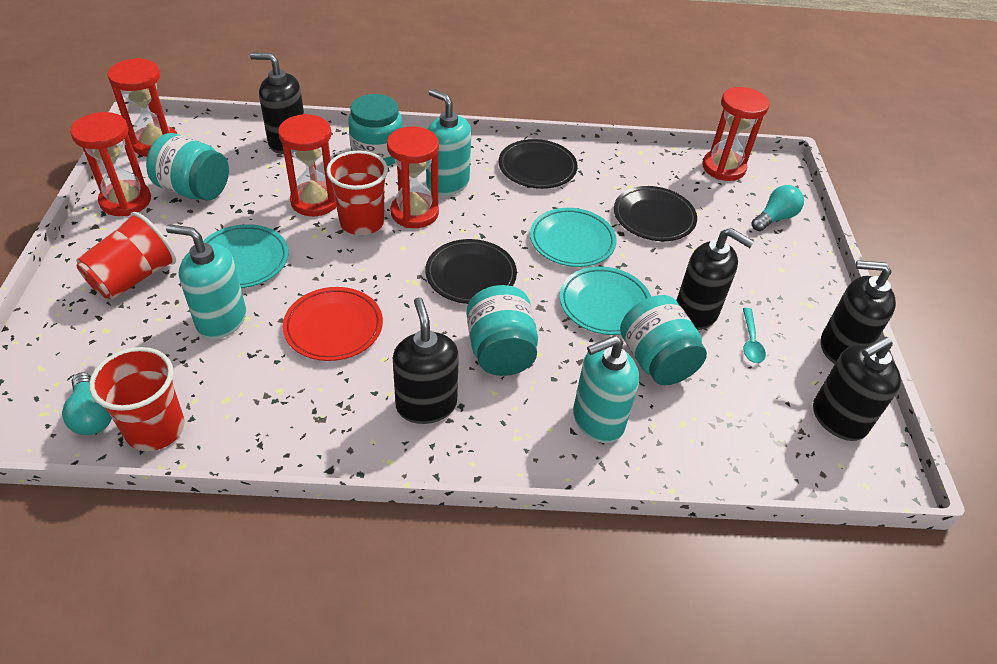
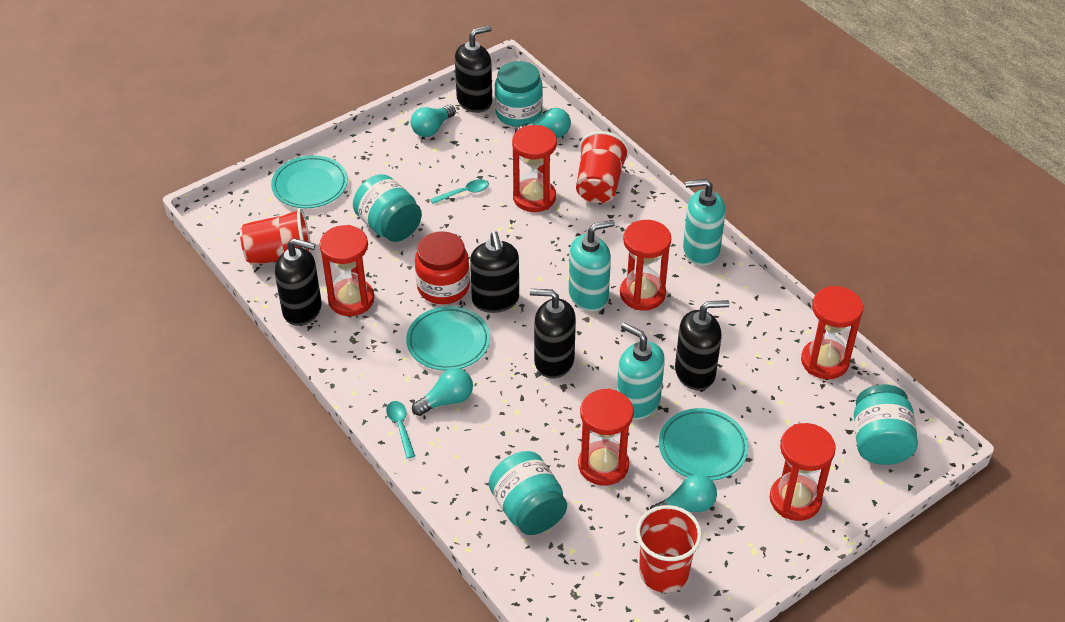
black plate: [425,239,517,304] [499,139,578,189] [614,186,697,241] = 3 -> none = 0
red hourglass: [70,112,151,216] [107,58,177,157] [278,114,336,216] [387,127,439,228] [702,87,770,181] = 5 -> [319,225,374,316] [512,125,557,212] [578,388,634,486] [620,220,671,310] [770,423,836,521] [801,286,863,379] = 6
red jar: none = 0 -> [415,231,470,304] = 1
red plate: [283,287,383,361] = 1 -> none = 0
turquoise light bulb: [62,372,112,435] [751,185,804,231] = 2 -> [411,105,456,137] [412,368,473,416] [515,108,571,138] [650,474,717,512] = 4
turquoise spoon: [743,308,766,363] = 1 -> [386,401,415,459] [430,179,489,204] = 2

